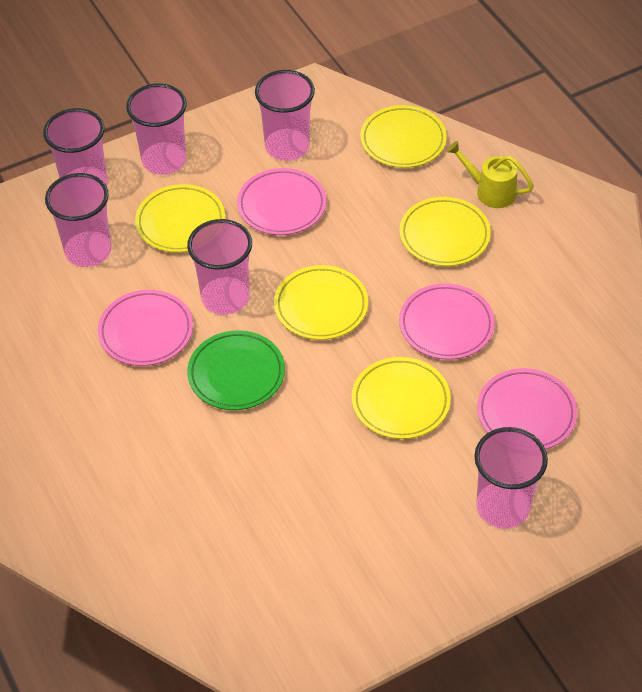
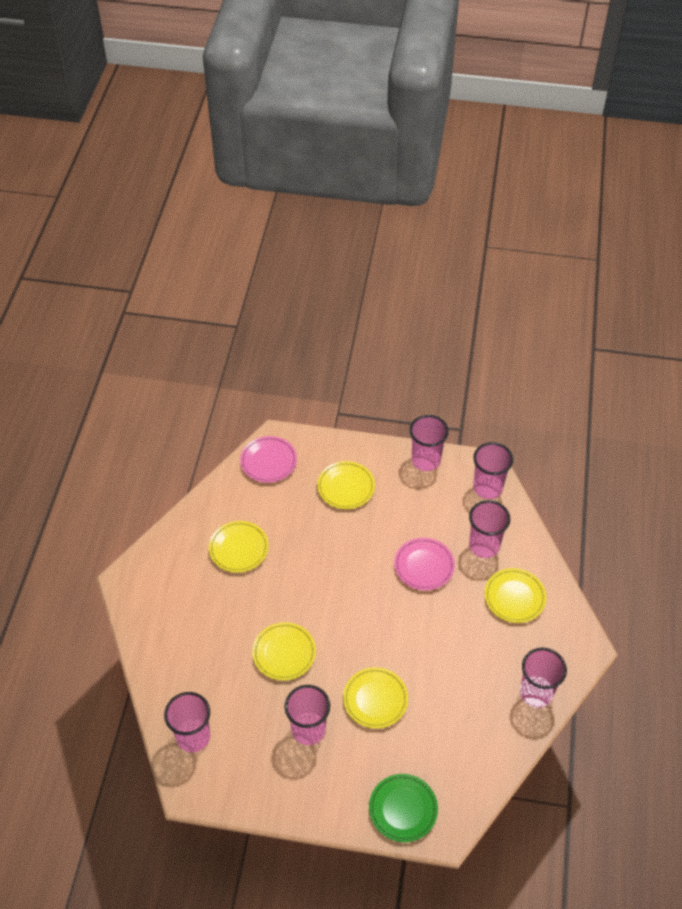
pink plate: [98,290,193,366] [237,168,327,235] [399,283,495,360] [477,368,577,450] = 4 -> [240,436,297,483] [394,538,455,590] = 2
yellow watering can: [446,141,534,208] = 1 -> none = 0

